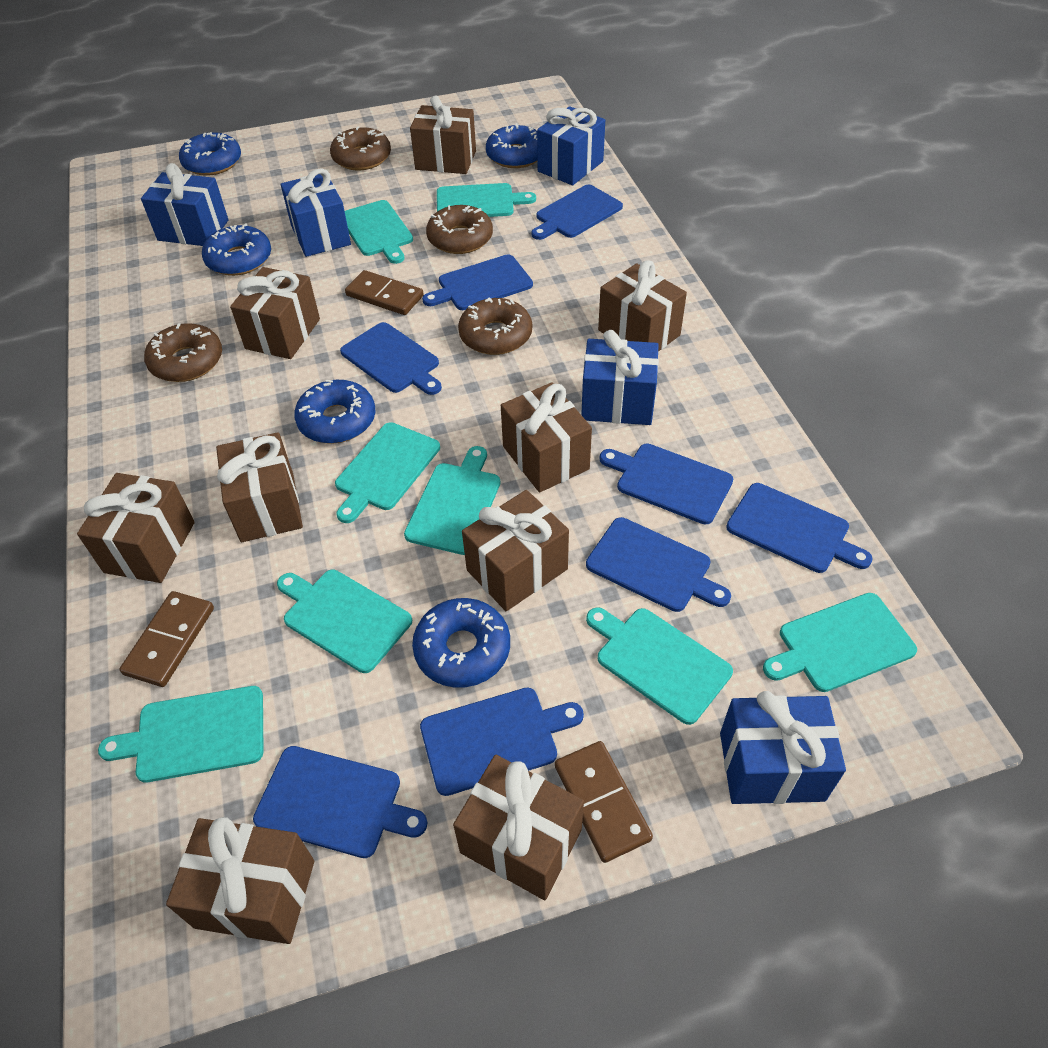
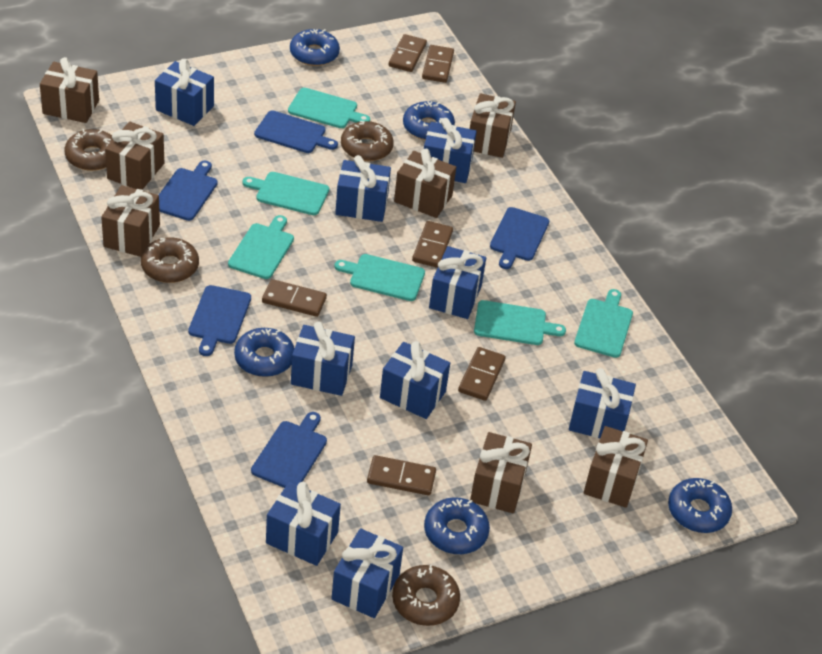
blue cutting board: [253,746,428,858] [340,322,442,395] [420,688,584,796] [422,255,533,310] [532,185,623,240] [586,517,731,612] [600,444,733,524] [726,483,873,573] = 8 -> [159,161,218,221] [188,285,251,356] [251,412,327,488] [254,110,338,153] [490,207,549,269] = 5
blue gift: [141,163,228,246] [281,168,351,257] [537,106,605,185] [581,330,659,425] [720,691,846,804] = 5 -> [155,59,214,126] [266,482,341,566] [291,322,355,396] [331,528,403,618] [335,155,391,222] [380,341,450,419] [424,118,477,183] [429,246,486,319] [569,368,636,438] = 9
brown domino: [119,591,214,687] [345,270,424,315] [555,741,653,863] = 3 -> [262,279,327,317] [367,455,436,495] [389,34,427,72] [412,221,453,268] [422,45,454,83] [458,347,506,401] = 6
brown gift: [77,473,195,583] [166,817,314,944] [216,432,303,542] [230,267,320,359] [410,95,476,174] [453,755,584,900] [462,490,569,611] [501,383,592,493] [598,260,687,351] = 9 -> [40,57,99,123] [101,185,160,257] [105,122,164,190] [394,149,456,218] [470,93,516,158] [470,432,532,514] [584,426,648,508] = 7
turquoise cutting board: [98,686,263,782] [277,570,412,673] [335,422,440,523] [345,200,413,264] [404,446,500,555] [437,183,536,217] [586,607,733,725] [763,593,917,692] = 8 -> [228,215,294,279] [242,172,329,215] [288,88,370,128] [334,254,425,301] [474,300,566,345] [574,289,633,358] = 6

